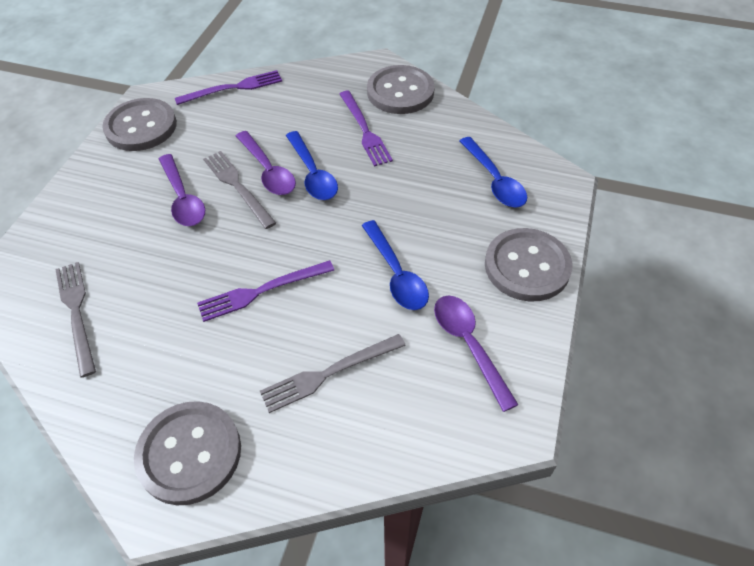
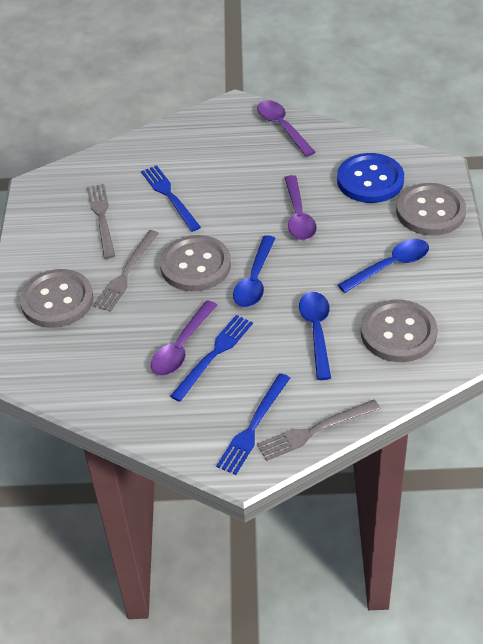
blue button: none = 0 -> [337,153,404,203] = 1
blue fork: none = 0 -> [141,165,201,232] [170,315,253,402] [216,373,290,475] = 3
purple fork: [175,70,282,105] [197,260,334,322] [340,91,393,166] = 3 -> none = 0

